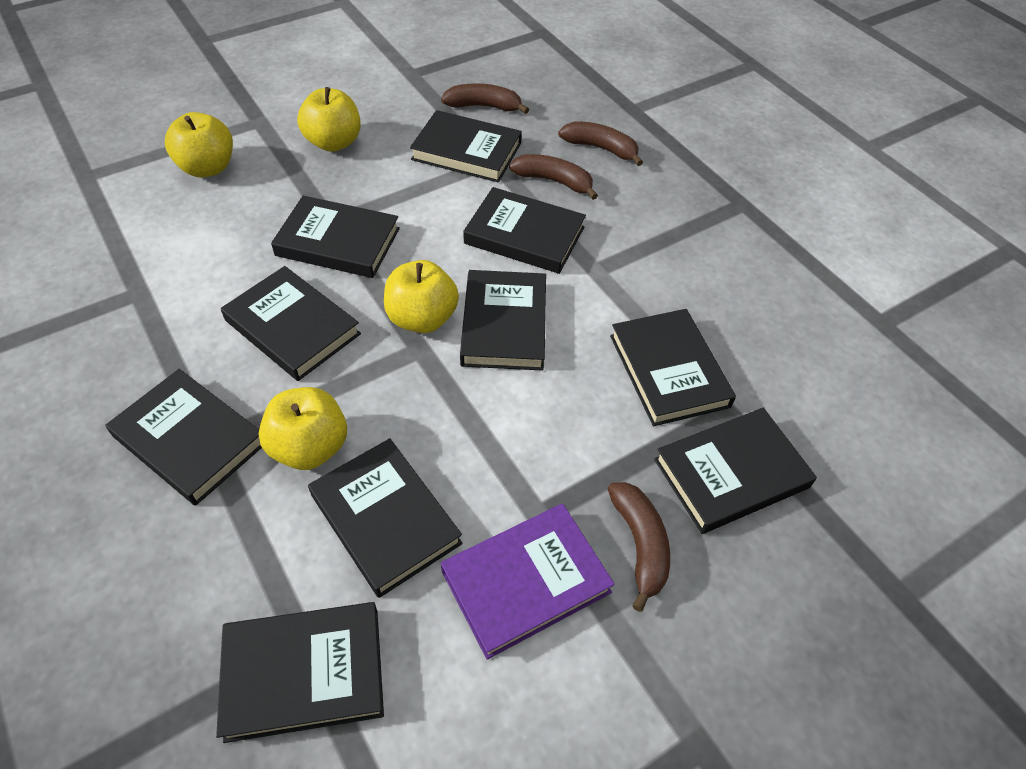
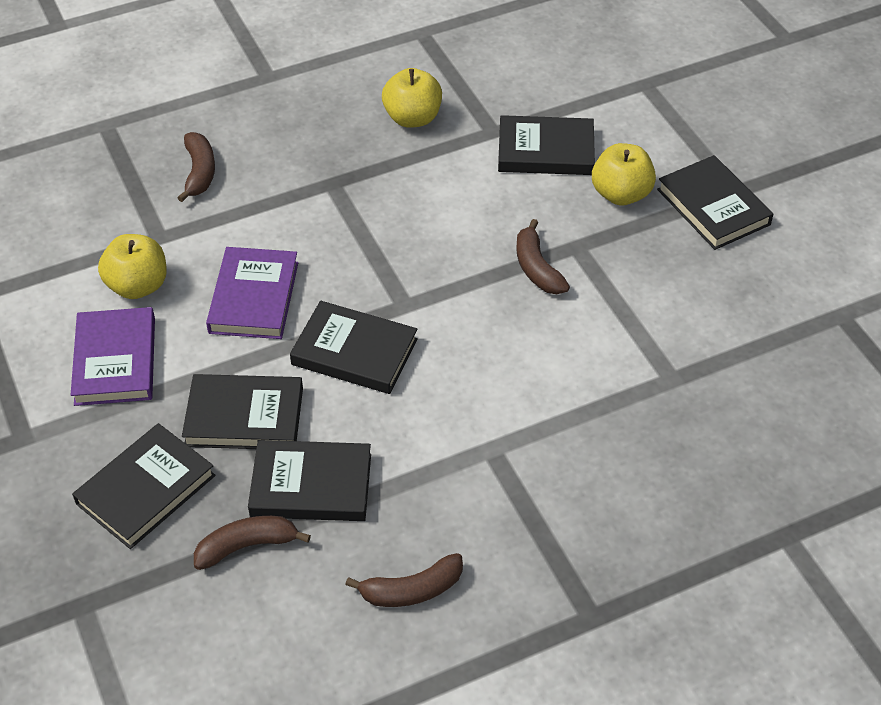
black book: [105,369,262,506] [216,602,384,743] [221,266,361,381] [271,196,400,278] [308,438,463,598] [410,110,522,183] [460,270,546,371] [463,187,586,274] [610,309,736,426] [654,408,817,534] = 10 -> [72,423,215,549] [182,374,303,449] [248,440,371,521] [290,301,418,394] [498,115,595,175] [657,155,773,250] = 6
purple book: [441,504,615,660] = 1 -> [71,307,155,406] [206,247,298,339] = 2
yellow apple: [165,112,233,178] [259,387,347,470] [297,87,361,152] [384,260,459,333] = 4 -> [98,234,167,299] [382,68,442,128] [592,143,656,205] = 3

